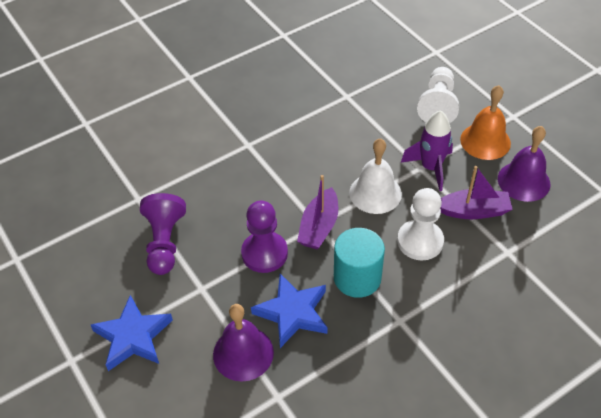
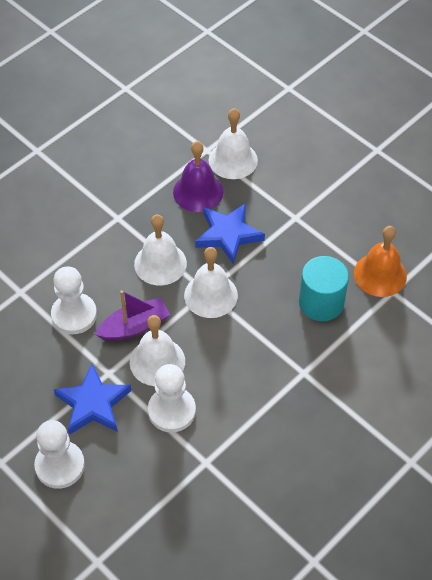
purple bell: [213,304,274,382] [498,126,550,202] = 2 -> [173,141,223,212] = 1
purple boat: [297,175,338,249] [440,166,513,219] = 2 -> [95,290,170,341] = 1
purple pawn: [140,193,186,275] [241,201,288,273] = 2 -> none = 0
purple rocket: [401,110,453,191] = 1 -> none = 0
white bell: [349,138,402,214] = 1 -> [130,315,185,386] [134,214,187,286] [184,247,238,318] [209,108,258,179] = 4
white pawn: [397,188,444,260] [417,67,459,123] = 2 -> [34,420,85,489] [51,266,97,334] [148,364,196,433] = 3

